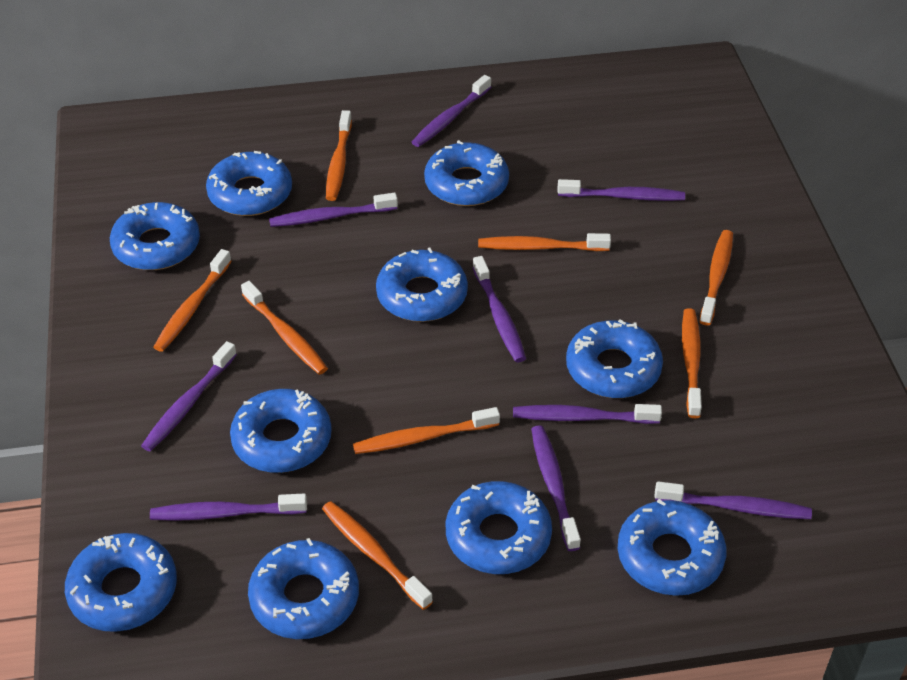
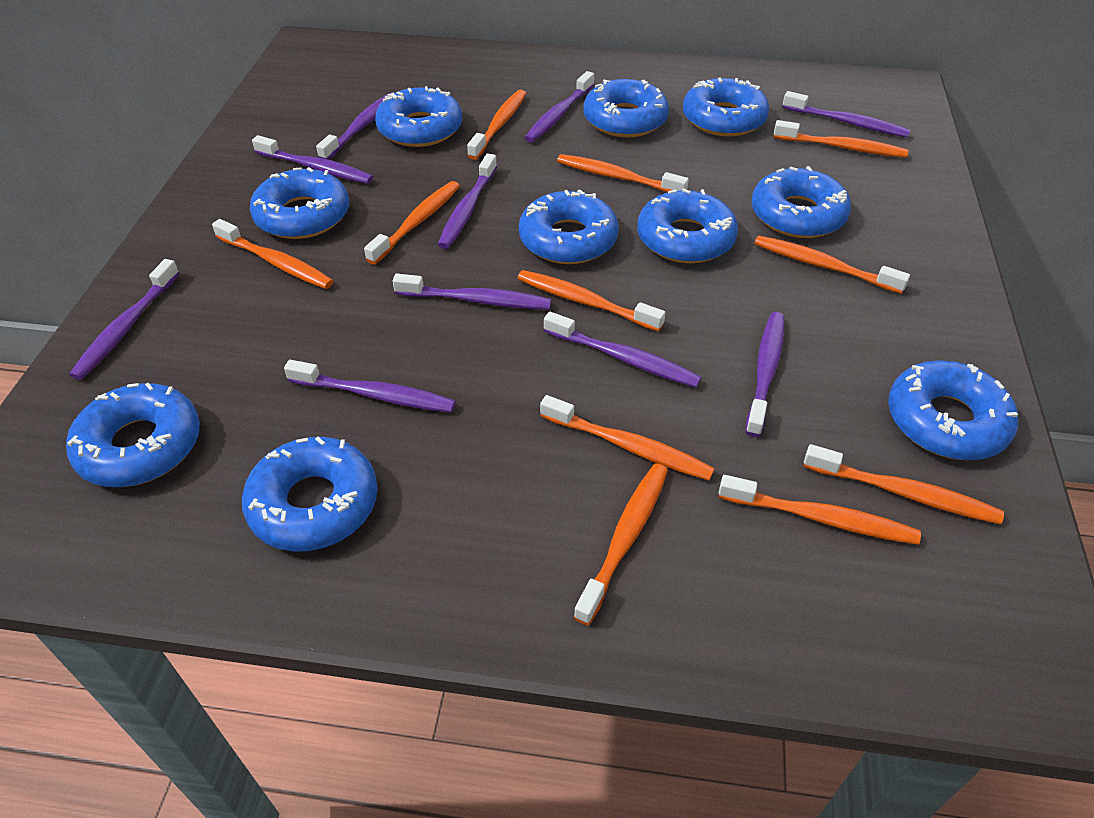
orange toothbrush: [153,249,232,352] [241,281,328,375] [322,501,433,610] [326,110,352,201] [353,407,500,454] [478,233,611,251] [682,308,702,418] [699,230,733,326] = 8 -> [212,219,334,289] [364,181,460,264] [467,90,527,160] [517,270,666,332] [540,395,715,480] [557,154,689,192] [574,463,668,625] [719,475,921,545] [754,236,910,294] [773,120,908,158] [803,444,1004,524] = 11
purple toothbrush: [141,341,237,452] [150,493,307,521] [269,193,398,227] [412,75,491,147] [472,256,526,362] [513,404,662,424] [531,425,581,551] [557,179,685,201] [655,481,812,519] = 9 -> [69,259,180,380] [252,135,373,184] [284,360,456,412] [316,93,391,160] [393,274,551,310] [438,153,497,249] [524,71,594,143] [544,312,702,388] [745,312,784,437] [782,91,910,138] = 10

